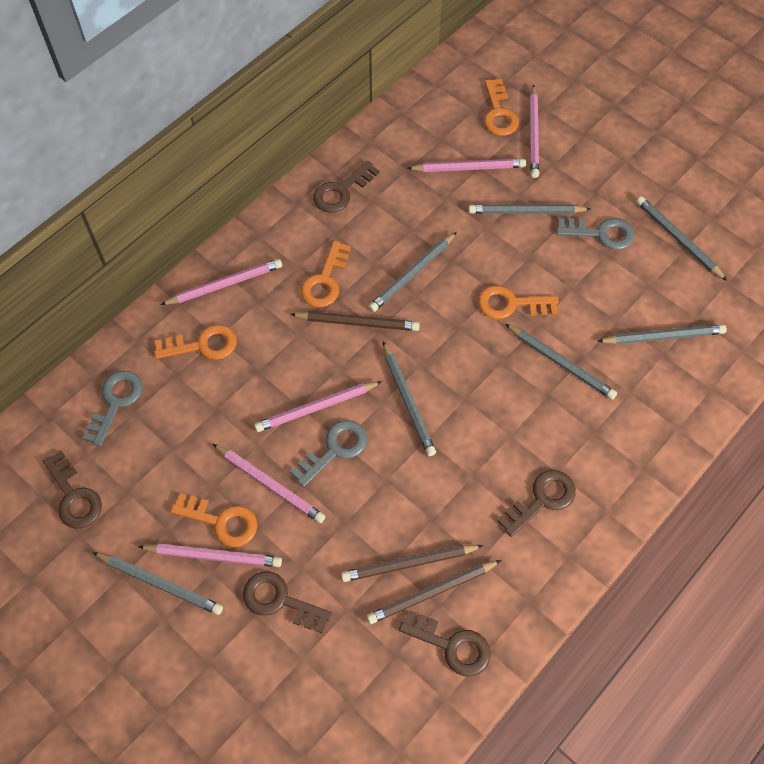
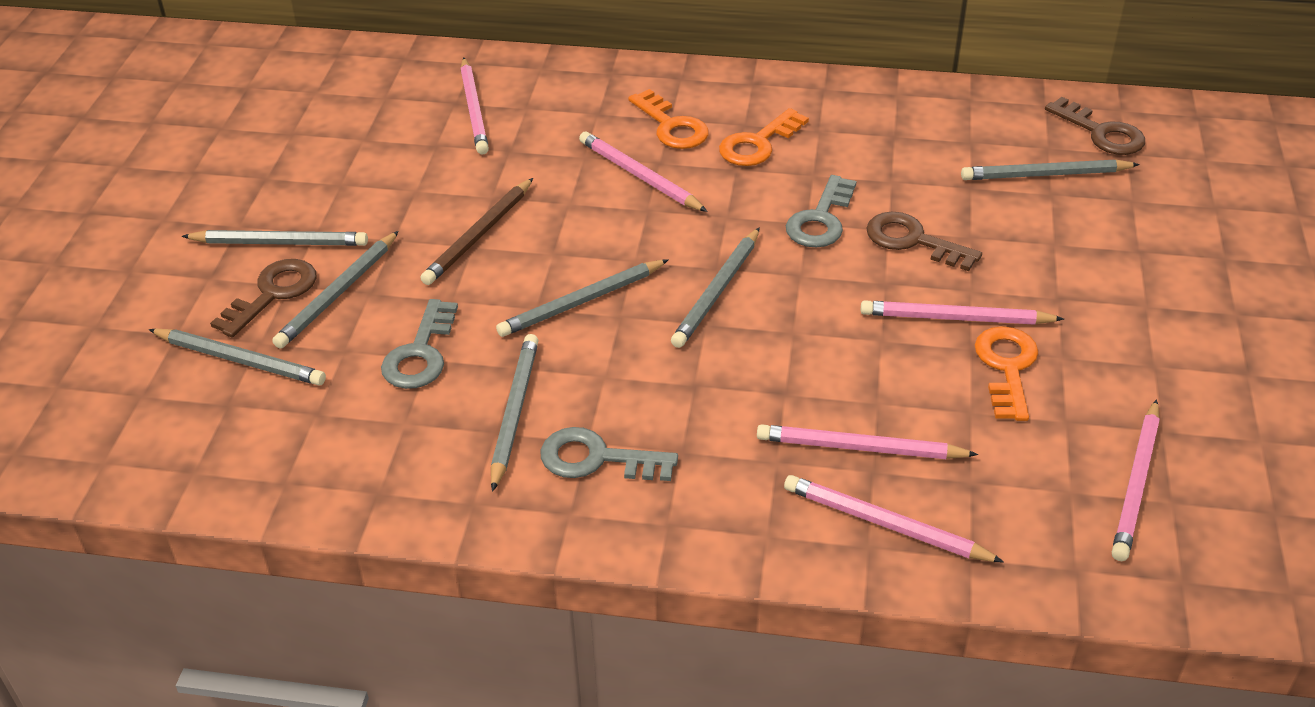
brown key: [43,451,102,529] [243,571,332,633] [313,161,380,213] [399,610,491,676] [497,470,576,537] = 5 -> [210,259,317,338] [866,212,982,271] [1045,97,1145,155] = 3
brown pencil: [290,311,420,331] [341,545,484,582] [367,560,501,624] = 3 -> [420,178,533,285] = 1
orange key: [154,325,237,360] [170,493,258,547] [301,241,351,308] [478,285,559,319] [484,79,519,136] = 5 -> [628,89,709,149] [719,108,809,166] [975,326,1038,421] = 3

